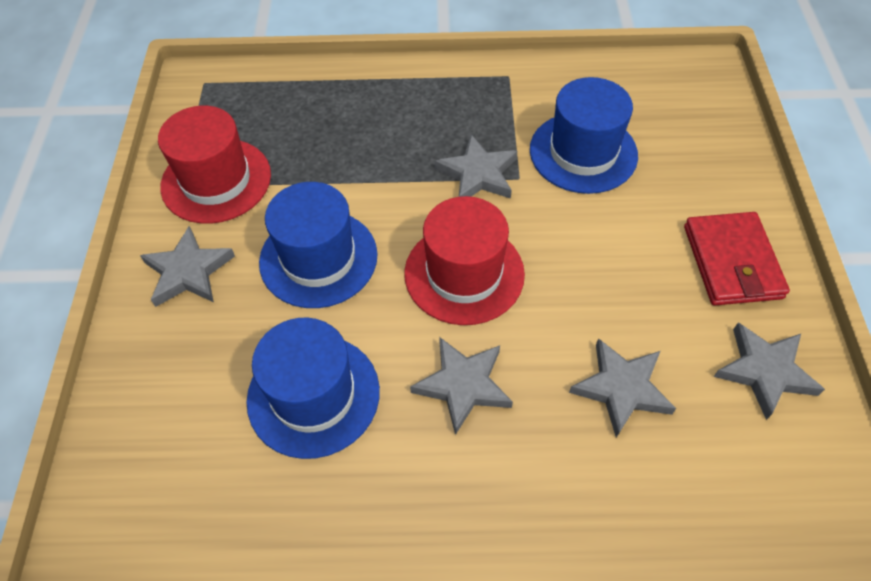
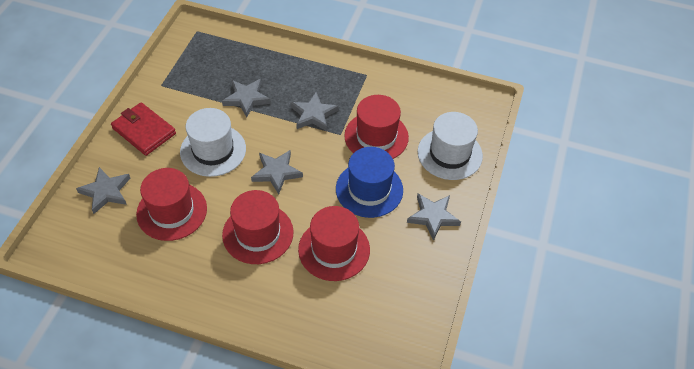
blue hat: [246,318,380,459] [259,182,378,308] [530,77,638,194] = 3 -> [336,147,403,218] = 1
red hat: [158,106,271,224] [404,196,525,325] = 2 -> [136,168,207,241] [222,190,294,264] [298,206,370,281] [344,95,409,159] = 4
white hat: none = 0 -> [180,108,246,177] [417,112,483,180] = 2

